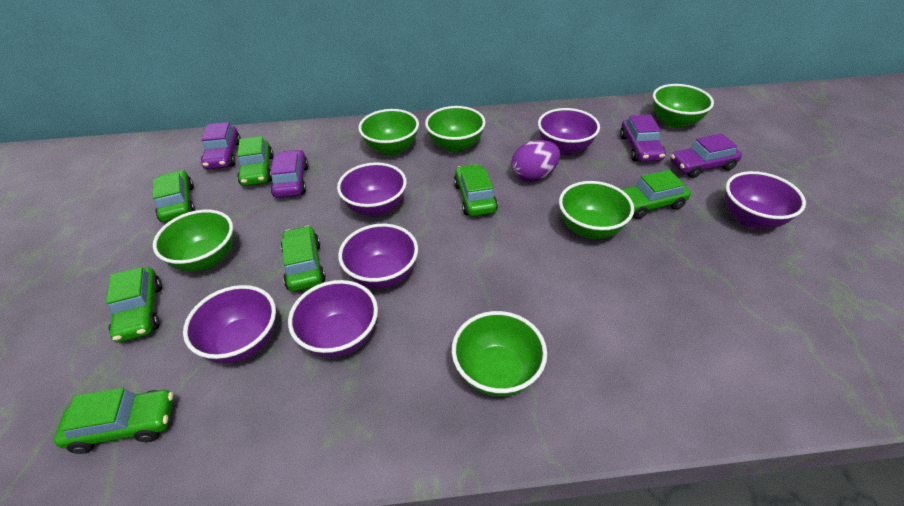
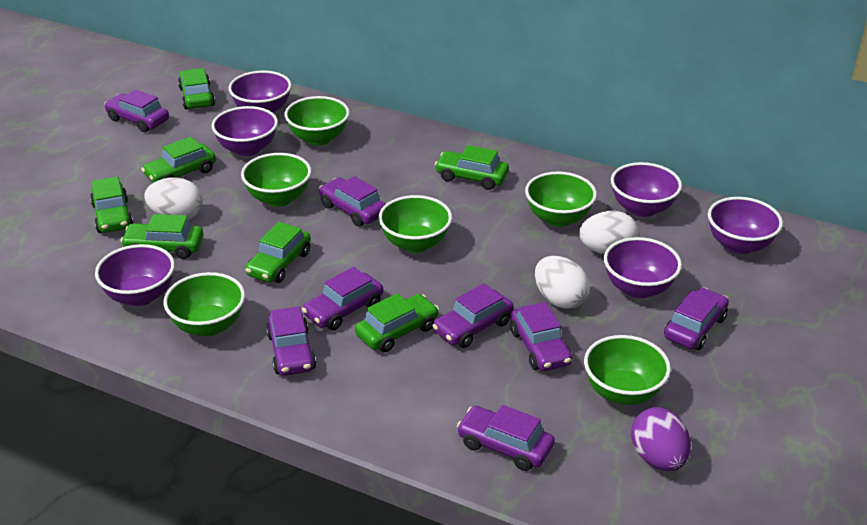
purple car: [201,122,241,169] [271,150,309,198] [620,115,666,162] [670,133,742,178] = 4 -> [104,89,169,132] [266,306,316,376] [302,267,383,330] [319,176,386,227] [432,283,514,348] [457,405,555,471] [510,302,572,371] [664,288,729,350] = 8
white egg: none = 0 -> [144,177,203,219] [535,256,590,309] [579,211,638,254] = 3

